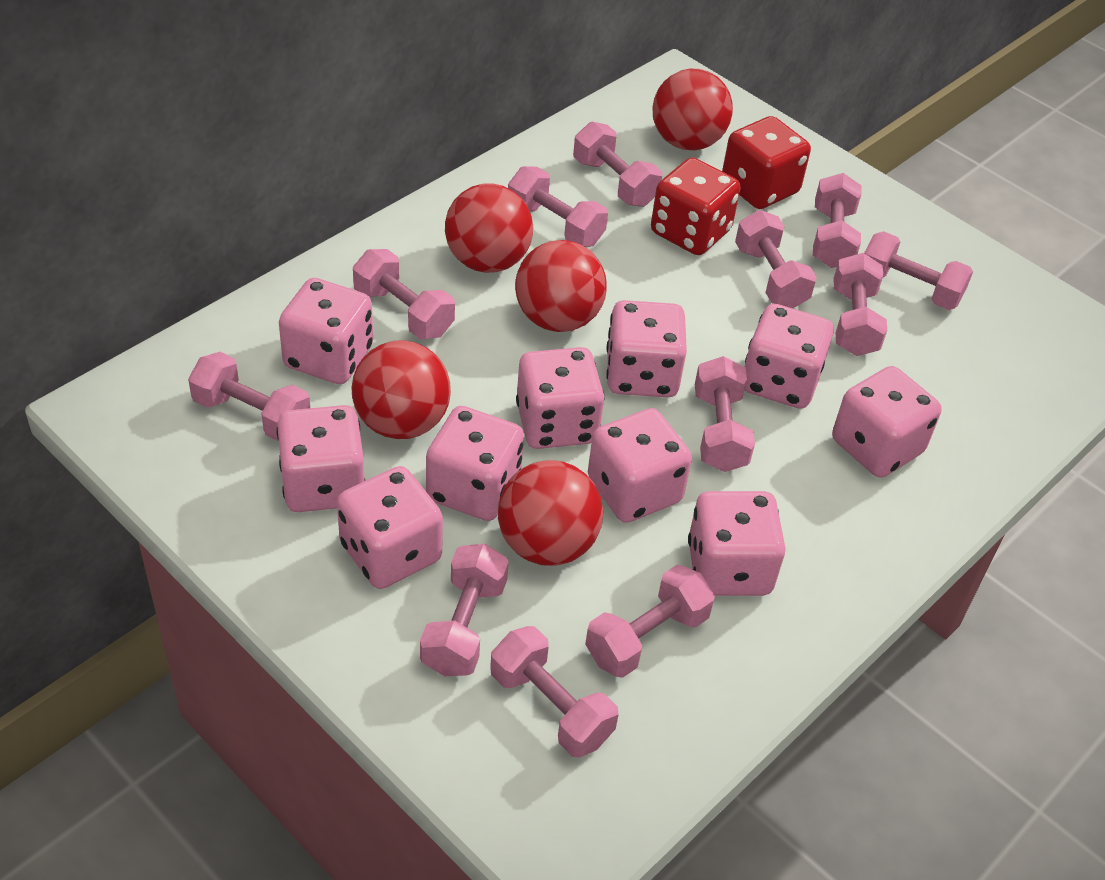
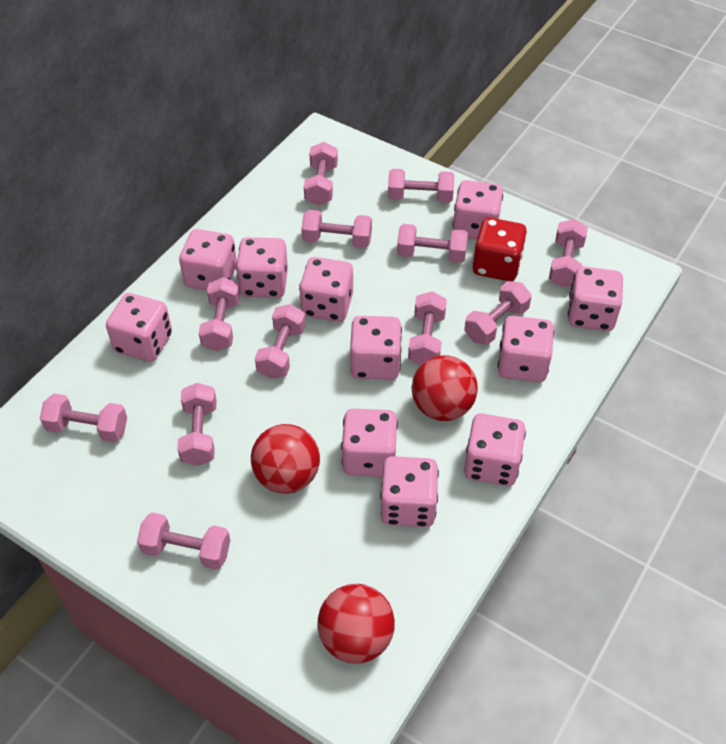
pink dice: [277,405,365,512] [279,278,373,384] [337,466,443,589] [426,406,524,521] [516,347,605,449] [588,408,692,523] [606,300,687,397] [688,491,786,596] [744,304,834,409] [832,366,942,478] = 10 -> [106,293,172,362] [179,229,237,290] [236,237,288,298] [299,257,353,322] [341,409,398,477] [350,316,402,380] [380,456,439,527] [452,180,503,239] [464,413,526,486] [498,316,554,382] [568,266,623,331] = 11
red ball: [351,340,451,439] [445,183,533,273] [498,460,603,566] [515,240,607,332] [652,69,733,150] = 5 -> [251,424,320,494] [318,584,395,664] [412,355,478,421] = 3
red dice: [651,158,741,255] [722,116,811,209] = 2 -> [473,217,527,281] = 1

